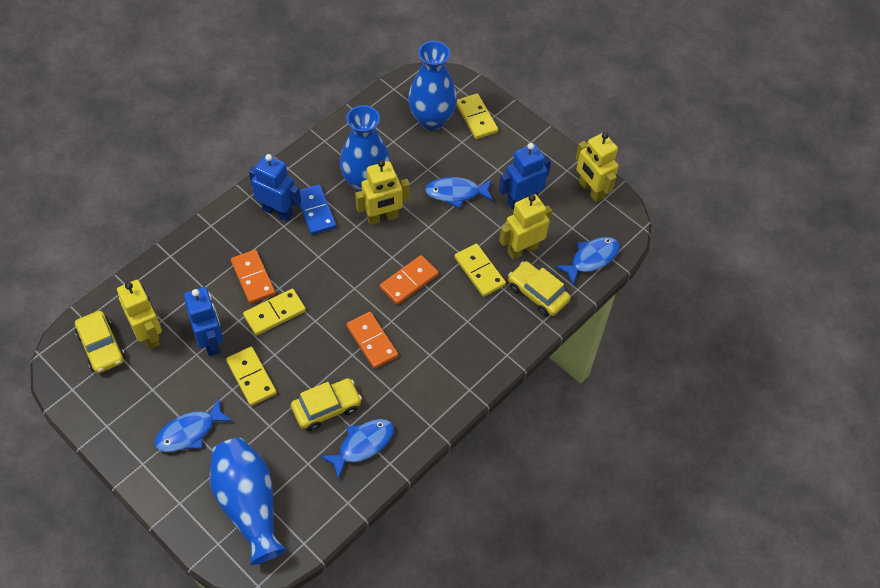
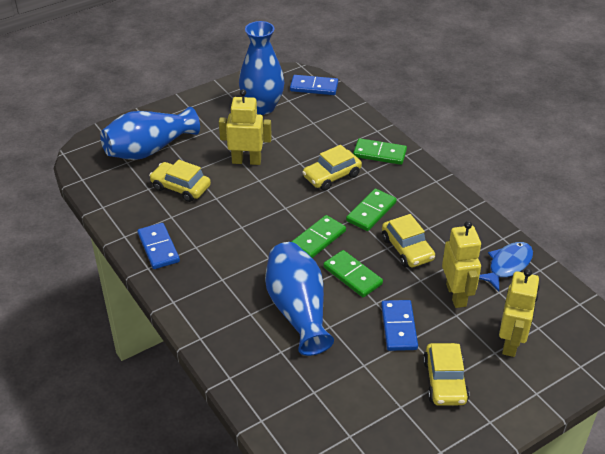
blue domino: [300,185,336,235] = 1 -> [137,223,180,269] [290,75,338,95] [381,300,418,351] = 3
blue fish: [154,398,233,452] [320,419,394,479] [425,177,494,208] [555,237,619,285] = 4 -> [479,242,533,292] = 1
blue robot: [184,287,223,356] [249,154,301,221] [499,143,551,210] = 3 -> none = 0
green domino: none = 0 -> [291,215,346,258] [323,250,383,297] [346,189,397,231] [353,138,407,165] = 4
orange domino: [231,250,275,304] [346,312,398,369] [380,255,438,305] = 3 -> none = 0
yellow car: [75,311,125,373] [291,378,362,431] [508,261,571,316] = 3 -> [149,160,211,202] [302,145,362,191] [382,214,435,268] [423,343,469,406] = 4
yellow domino: [226,347,277,406] [243,289,306,336] [455,244,506,297] [456,94,498,139] = 4 -> none = 0
yellow robot: [117,280,162,349] [355,160,410,225] [499,194,552,260] [576,132,619,202] = 4 -> [219,89,272,165] [442,221,481,308] [499,268,539,357] = 3

